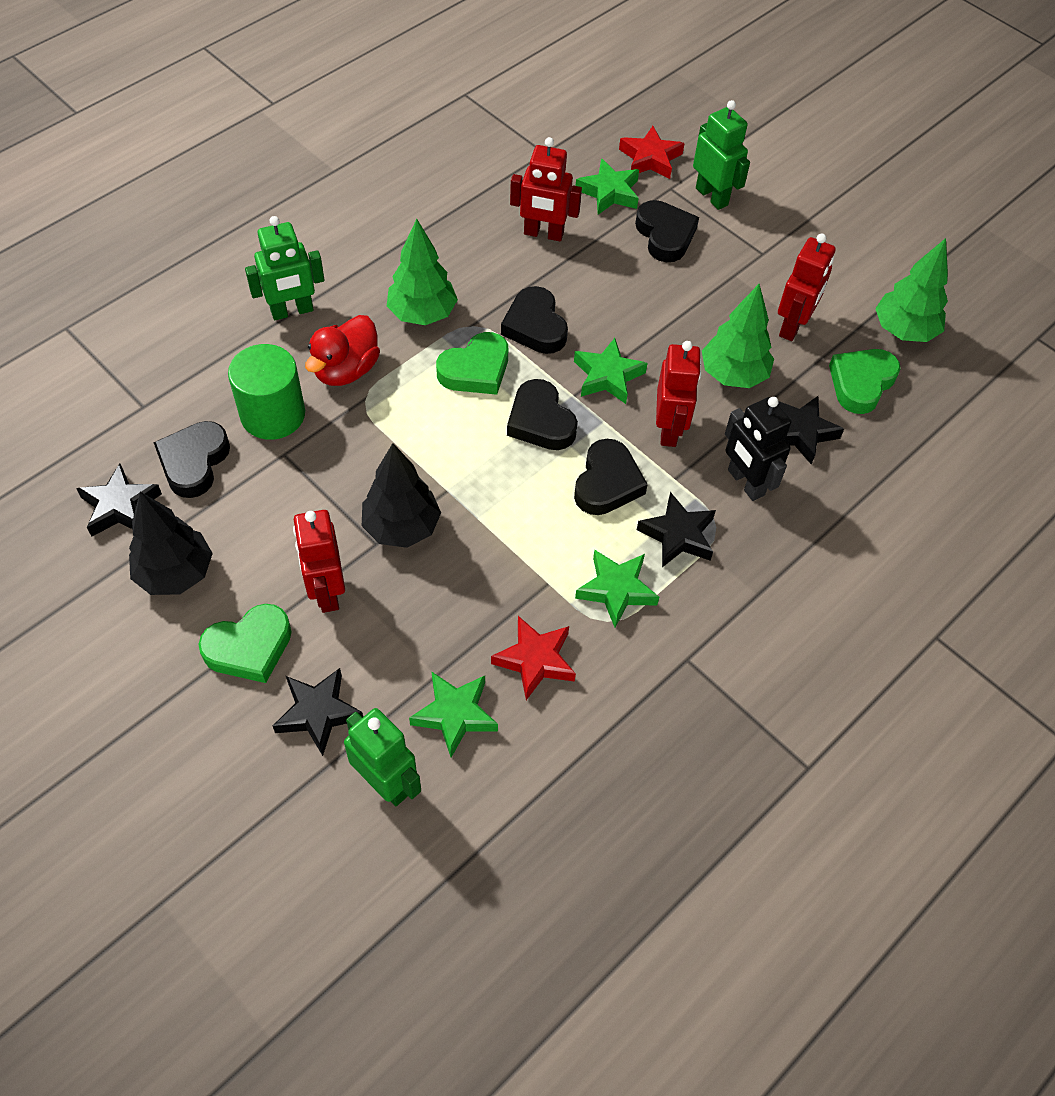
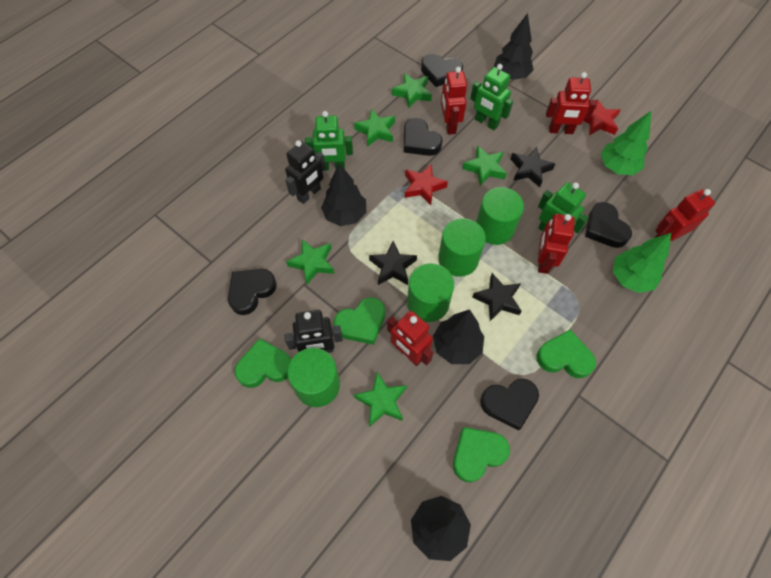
black robot: [725,397,791,501] = 1 -> [284,310,343,353] [285,140,326,204] = 2
black star: [76,463,162,536] [273,668,363,756] [637,492,716,567] [778,396,844,465] = 4 -> [369,241,417,285] [472,273,521,321] [511,147,555,187] = 3
black tree: [129,492,213,595] [362,443,441,548] = 2 -> [321,163,366,226] [411,496,471,561] [433,309,484,364] [494,13,534,80] = 4
green cylinder: [228,344,305,440] = 1 -> [287,348,340,407] [407,263,454,322] [438,218,486,277] [476,187,524,245] = 4
green heart: [198,604,292,683] [436,332,508,395] [829,349,901,414] = 3 -> [235,338,291,388] [334,297,385,345] [453,427,510,483] [536,330,596,378] = 4
green star: [409,672,498,757] [574,338,647,404] [575,550,659,627] [576,159,639,215] = 4 -> [286,239,334,285] [354,109,395,147] [354,372,407,427] [392,73,432,108] [462,146,507,186] = 5
green tree: [387,219,458,325] [702,284,774,388] [875,238,948,342] = 3 -> [601,111,652,175] [613,233,671,293] = 2
red duck: [305,315,380,386] = 1 -> none = 0
red robot: [293,510,345,613] [510,137,582,242] [656,341,701,447] [778,233,836,341] = 4 -> [387,311,433,366] [441,67,467,135] [538,214,575,274] [546,72,597,134] [655,189,715,241] = 5

